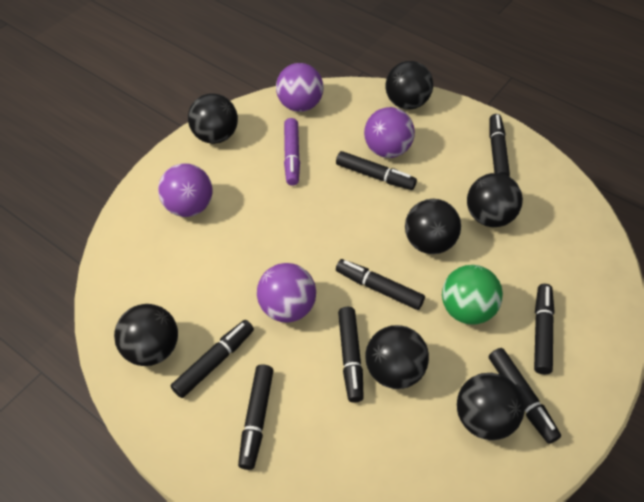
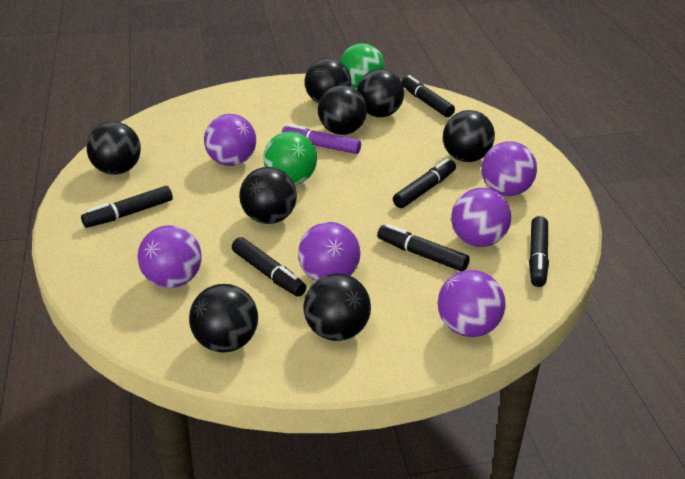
black ball: [114,304,178,366] [188,93,238,144] [365,325,429,389] [386,61,433,110] [405,199,461,254] [457,373,525,440] [467,173,523,227] = 7 -> [86,121,141,175] [189,284,258,353] [239,167,297,224] [303,273,371,341] [305,58,351,103] [318,85,367,135] [357,69,404,117] [443,110,495,162] = 8
black marker: [171,320,254,398] [238,364,273,470] [336,151,417,190] [336,259,425,310] [338,307,364,403] [489,114,510,176] [489,348,561,444] [534,284,555,375] = 8 -> [81,186,173,228] [232,237,306,297] [377,224,470,271] [393,158,456,208] [401,75,455,117] [529,216,549,287] = 6
green ball: [442,265,503,324] = 1 -> [263,131,317,185] [340,43,385,89] = 2
purple ball: [158,163,212,217] [257,263,316,322] [276,63,324,112] [364,107,415,158] = 4 -> [138,225,201,288] [204,114,256,166] [298,222,361,281] [438,270,506,337] [451,188,511,247] [481,141,537,196] = 6

